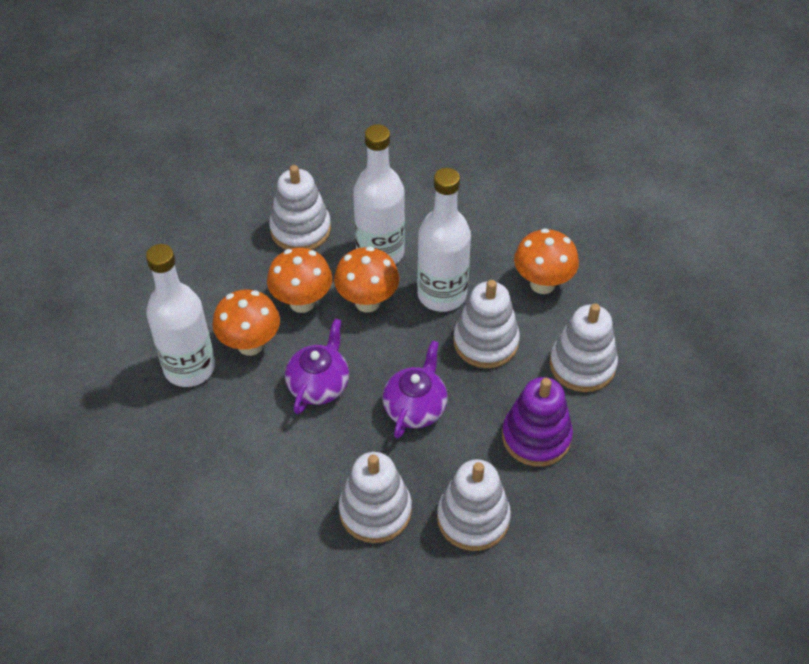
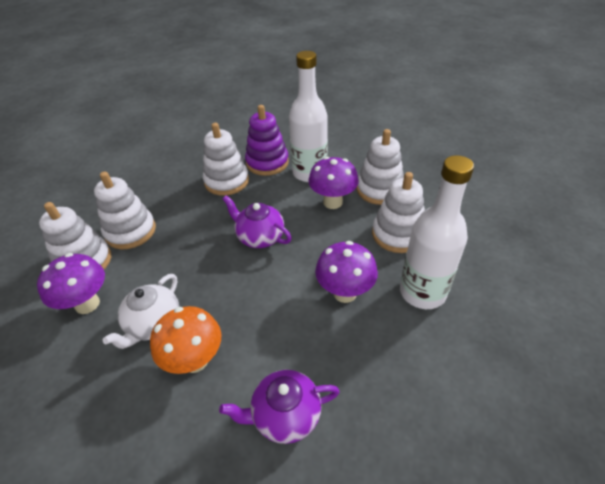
orange mushroom: [213,289,280,356] [267,248,332,313] [334,246,399,312] [514,228,579,294] = 4 -> [150,306,222,374] = 1
purple mushroom: none = 0 -> [37,253,105,314] [308,157,359,209] [315,241,378,303] = 3
white bottle: [146,244,215,387] [353,124,405,264] [417,168,471,312] = 3 -> [289,51,328,182] [400,155,474,309] = 2
white teapot: none = 0 -> [103,274,179,349] = 1

